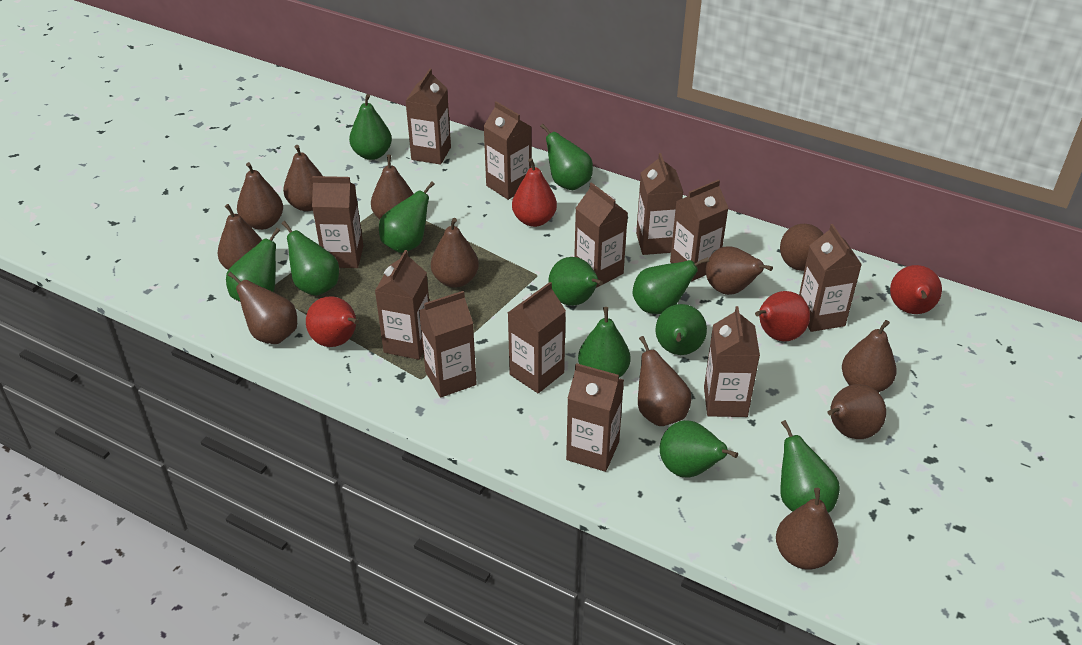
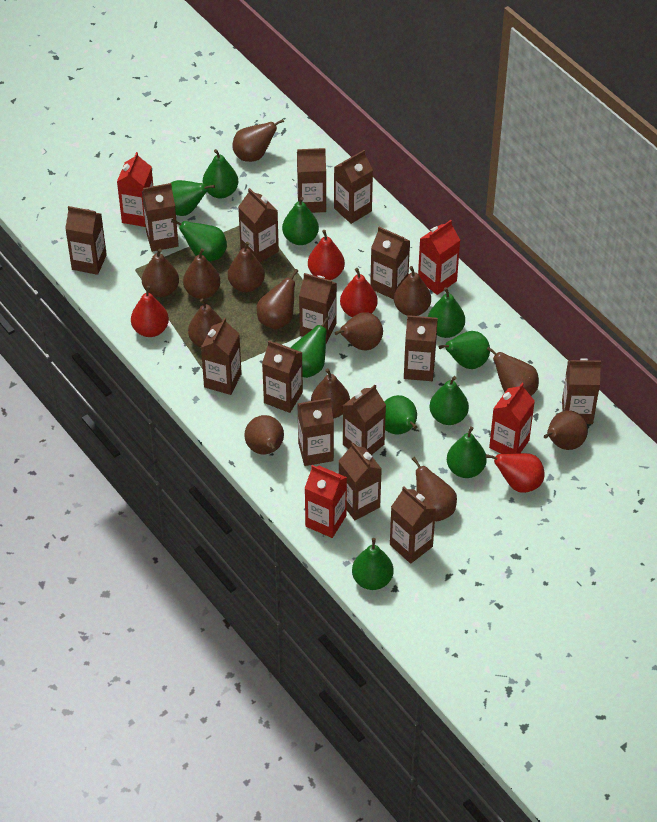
brown carton: [312,176,364,268] [375,250,429,360] [406,68,451,165] [419,291,477,398] [484,101,532,200] [508,282,566,393] [566,363,624,472] [574,182,628,288] [636,153,683,255] [670,179,728,281] [704,306,760,417] [799,224,862,332] = 12 -> [65,206,107,275] [142,183,179,252] [201,318,242,395] [238,188,279,262] [262,341,303,413] [297,148,326,213] [297,398,334,466] [299,273,337,344] [334,150,373,224] [339,442,382,520] [343,385,386,455] [370,227,410,299] [390,486,436,564] [404,315,438,381] [562,358,601,424] = 15
brown pear: [218,204,262,270] [228,272,297,344] [237,162,283,230] [283,145,323,211] [371,155,413,219] [431,218,479,288] [638,336,692,426] [706,246,773,295] [776,488,838,570] [780,224,823,271] [827,384,886,439] [842,320,897,393] = 12 -> [142,249,179,297] [183,248,220,299] [188,299,223,348] [228,242,265,292] [232,119,284,162] [244,415,284,454] [256,269,298,330] [311,368,350,419] [334,312,383,350] [394,266,431,316] [412,457,457,521] [486,347,539,396] [544,410,588,450] = 13
red carton: none = 0 -> [117,152,153,227] [305,465,347,538] [418,220,460,295] [489,383,535,454] = 4

